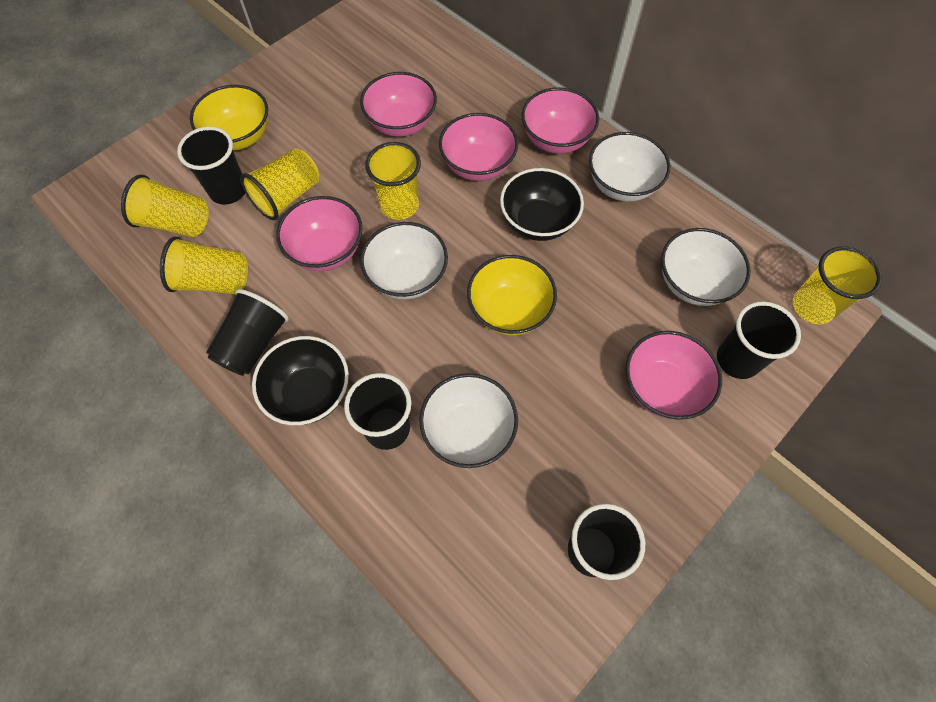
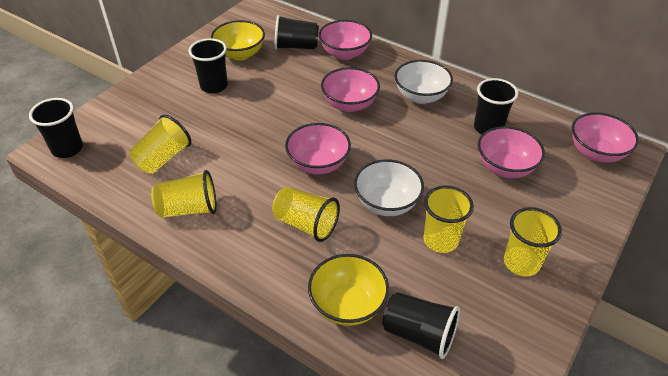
black bowl: [252,336,349,425] [500,168,584,241] = 2 -> none = 0
white bowl: [360,222,448,299] [419,373,518,468] [589,132,670,202] [661,228,751,306] = 4 -> [354,159,424,216] [395,60,453,104] = 2

